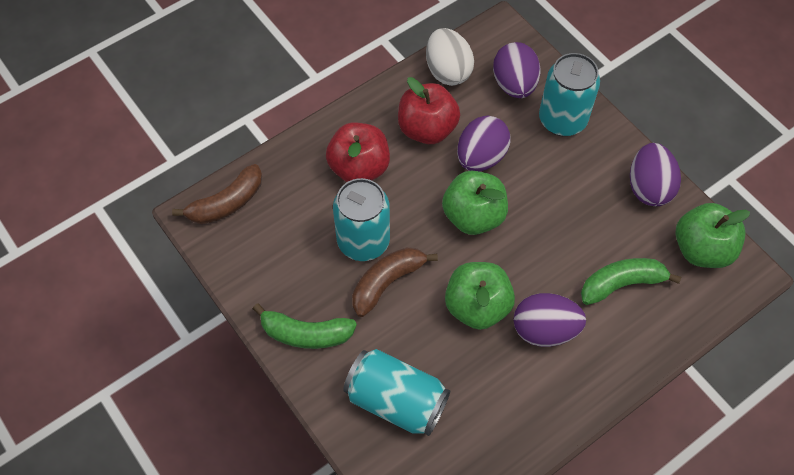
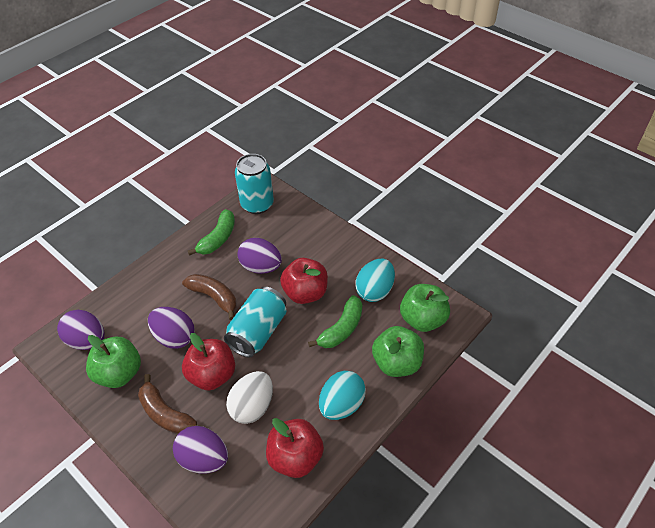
red apple: [326,123,390,182] [398,77,460,144] = 2 -> [182,333,235,391] [266,418,324,478] [280,258,328,304] = 3
turquoise can: [333,178,390,261] [343,349,450,436] [539,53,600,136] = 3 -> [224,287,286,357] [235,154,274,214] = 2
turquoise egg: none = 0 -> [319,371,366,420] [355,258,395,302] = 2

